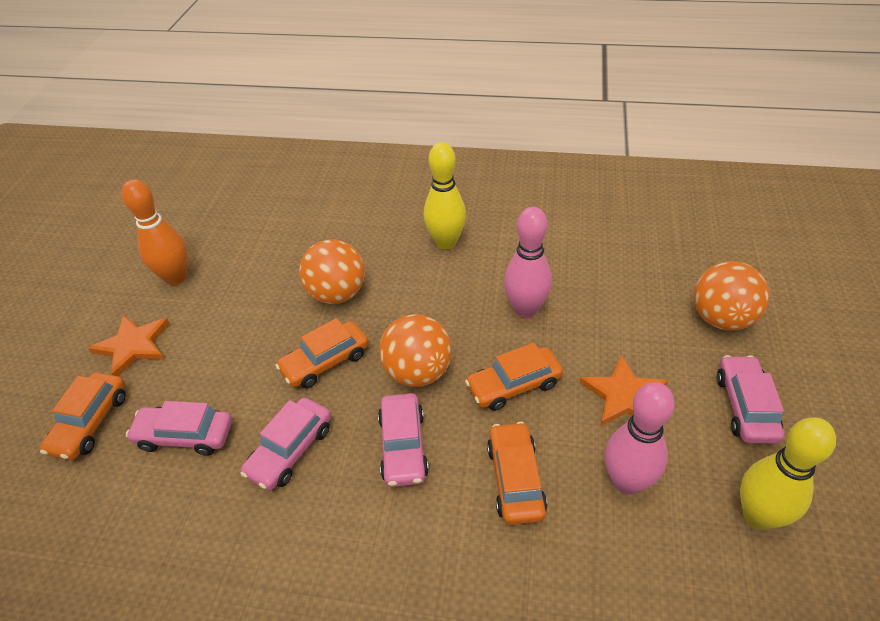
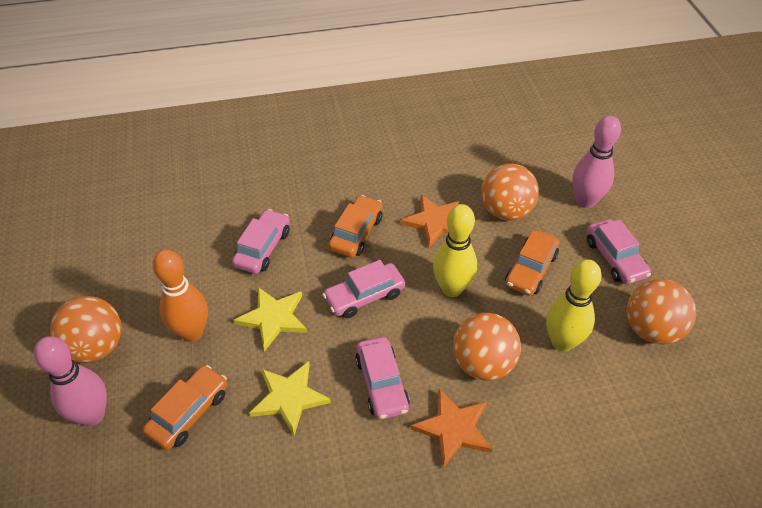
orange ball: [299,239,365,304] [379,314,452,387] [694,261,770,331] = 3 -> [50,296,122,363] [453,313,521,381] [481,163,539,220] [627,279,696,345] = 4
orange car: [40,373,126,460] [275,318,369,388] [465,343,563,411] [487,422,547,525] = 4 -> [143,365,227,450] [328,195,383,258] [505,230,560,296] = 3
yellow star: none = 0 -> [234,287,307,352] [249,361,331,436] = 2

